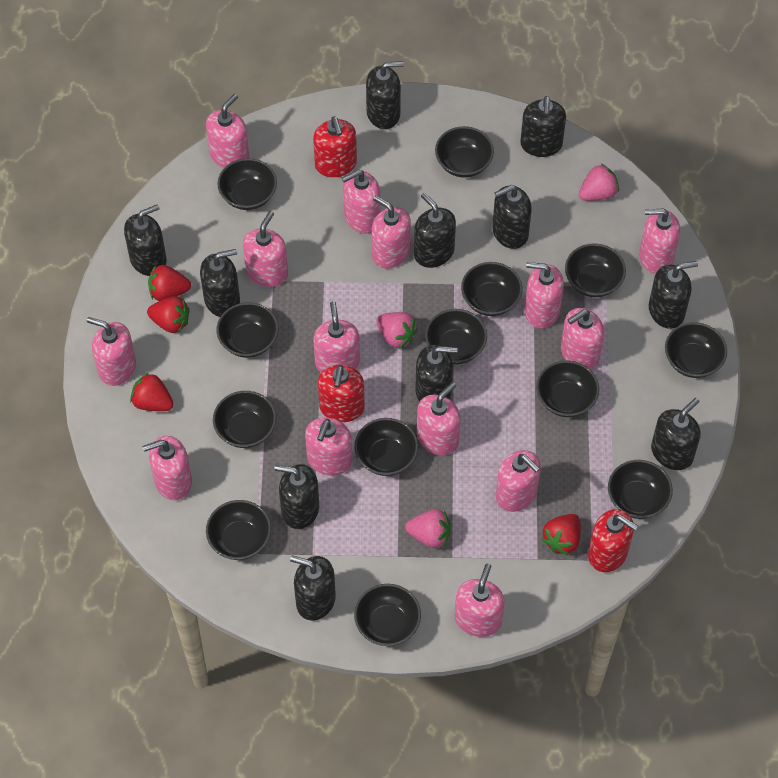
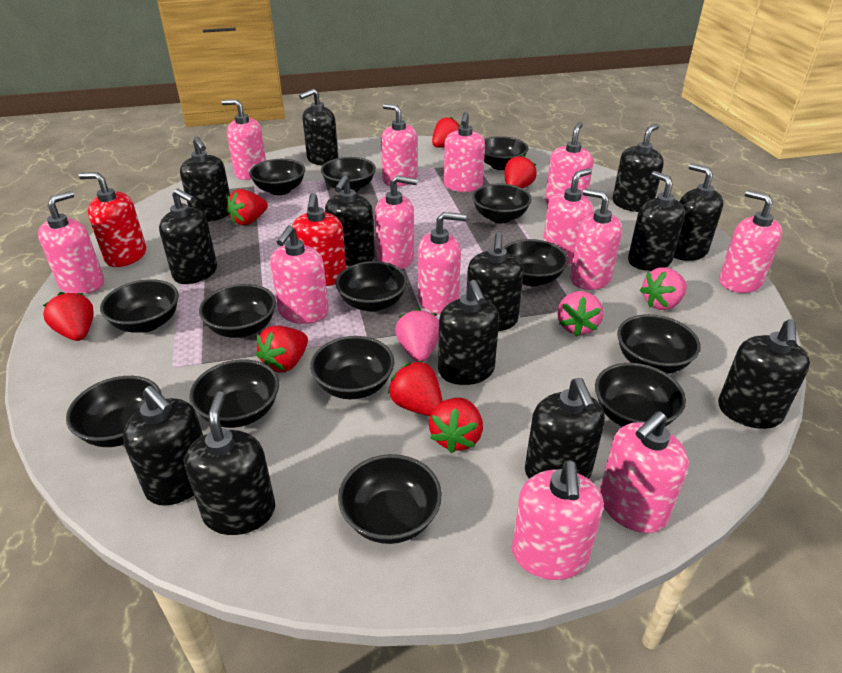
black bowl: [206,500,271,560] [213,391,276,448] [217,158,277,210] [217,302,278,358] [354,418,418,476] [354,584,421,646] [425,309,487,364] [435,126,494,178] [461,262,522,316] [536,360,599,417] [565,243,626,297] [608,460,673,519] [665,322,727,378] = 13 -> [66,376,162,447] [100,279,179,333] [189,359,279,428] [199,284,276,338] [249,159,305,195] [310,336,394,399] [321,157,376,192] [336,261,407,312] [338,454,442,544] [472,183,532,223] [484,136,528,170] [503,239,568,287] [595,363,686,427] [617,314,701,374] = 14
black soap dispenser: [124,204,167,276] [200,249,240,317] [274,464,319,529] [290,555,336,621] [366,61,404,129] [414,193,456,268] [415,345,458,401] [492,185,532,249] [520,96,566,157] [649,261,698,329] [651,398,701,470] = 11 -> [123,386,203,506] [159,189,217,284] [180,137,230,222] [184,391,275,535] [299,89,338,166] [325,175,375,266] [438,280,499,385] [467,232,524,331] [525,378,605,479] [613,124,664,212] [628,171,685,271] [674,163,723,261] [718,319,810,429] = 13
pink soap dispenser: [87,317,136,386] [142,436,192,500] [206,94,249,168] [243,211,288,287] [305,418,352,476] [313,301,360,372] [342,170,380,233] [372,195,411,268] [417,382,461,455] [455,564,505,637] [496,450,541,512] [524,262,564,329] [561,308,604,369] [639,208,680,274] = 14 -> [38,191,104,294] [221,99,266,180] [270,225,329,324] [375,175,417,270] [381,104,417,187] [418,212,466,314] [444,112,485,192] [512,460,603,580] [543,168,594,266] [545,122,593,204] [570,189,622,290] [599,411,689,533] [719,190,782,293] = 13
red soap dispenser: [313,116,357,177] [318,365,365,422] [588,509,638,572] = 3 -> [79,172,146,267] [292,193,346,286] = 2
red strawberry: [130,373,174,411] [147,296,190,333] [148,265,191,301] [541,514,581,555] = 4 -> [43,292,94,341] [227,189,268,226] [256,325,308,372] [388,361,443,416] [429,398,483,453] [432,116,461,148] [504,155,537,188] = 7

